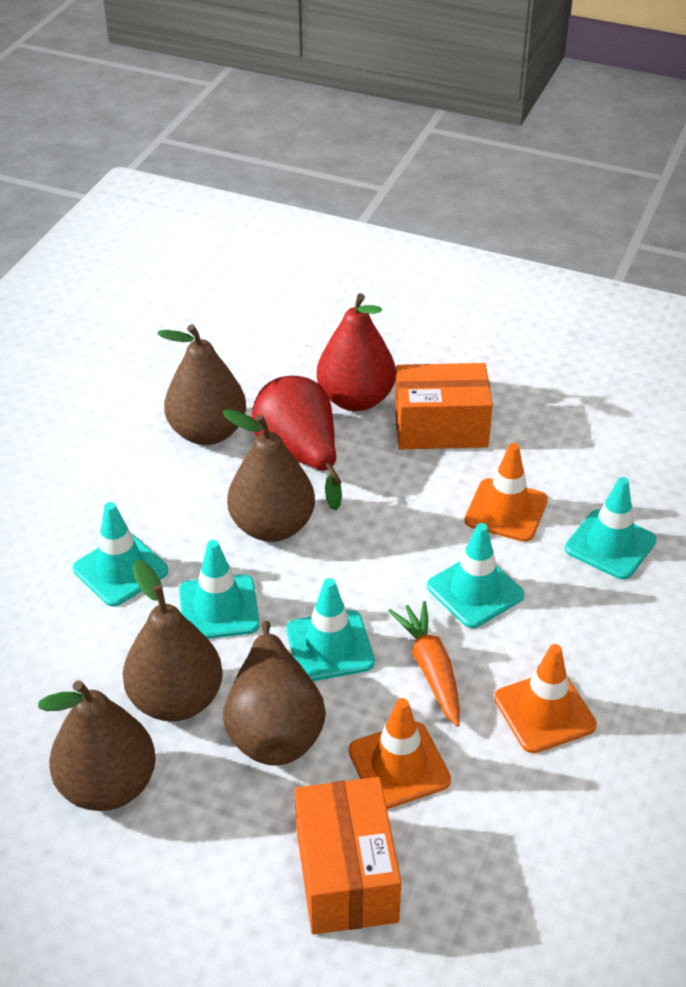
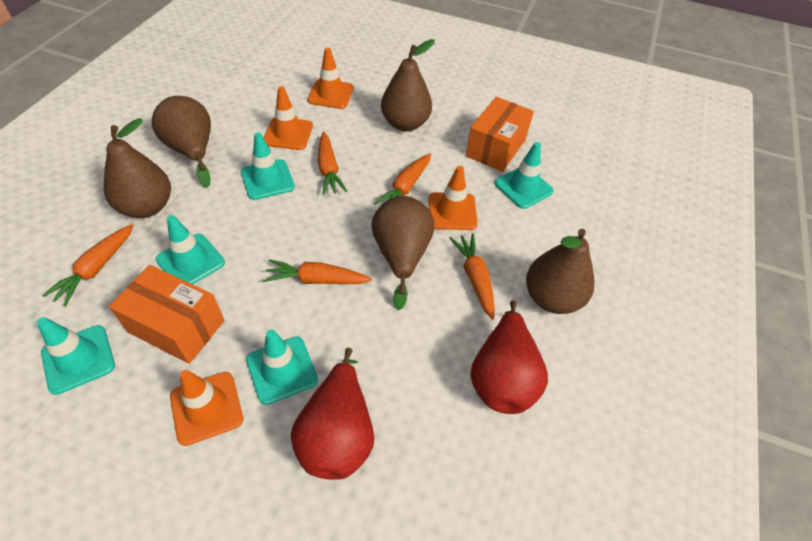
orange carrot: [388,601,460,727] = 1 -> [42,224,134,307] [263,259,372,284] [318,131,347,195] [374,154,431,205] [449,233,495,320] = 5
orange traffic cone: [349,698,451,809] [465,443,548,542] [494,644,597,753] = 3 -> [170,370,243,446] [264,87,313,150] [307,48,354,109] [428,166,478,230] = 4

